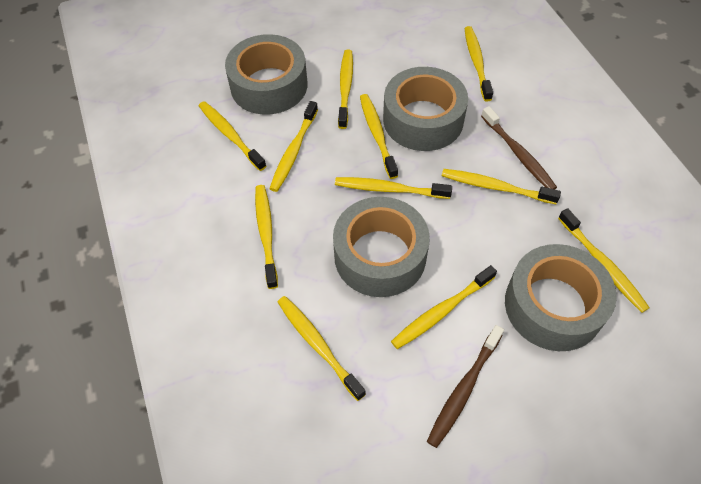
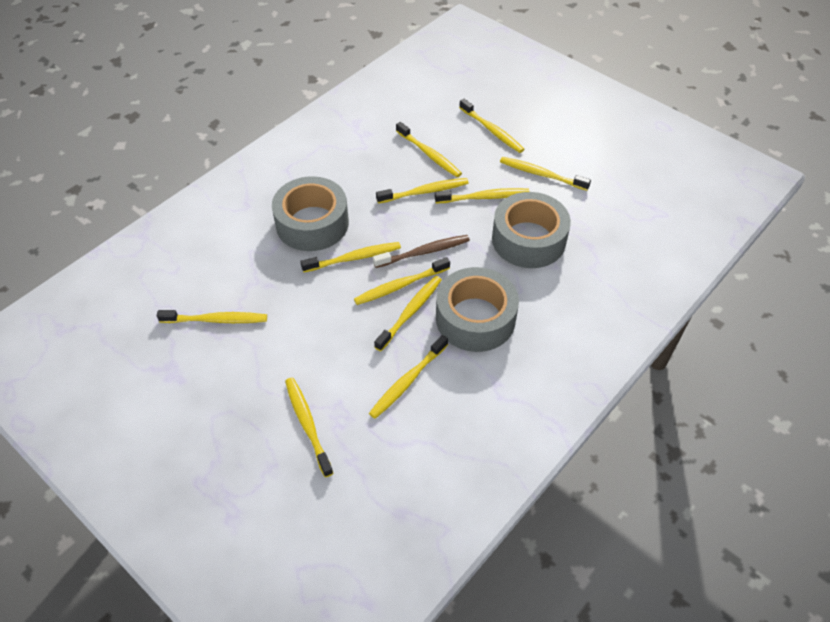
brown toothbrush: [427,325,504,448] [481,106,557,189] = 2 -> [373,235,470,268] = 1
grey tape: [225,34,307,115] [333,197,430,297] [383,67,468,151] [505,244,617,351] = 4 -> [272,176,349,251] [436,267,519,352] [492,192,571,268] = 3

